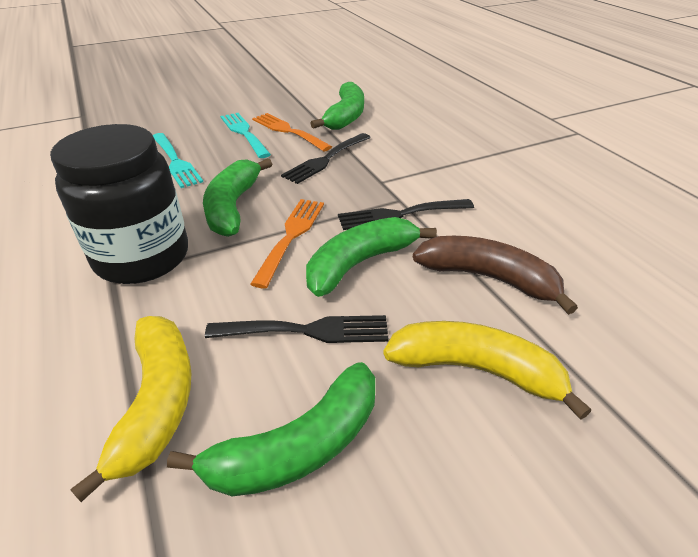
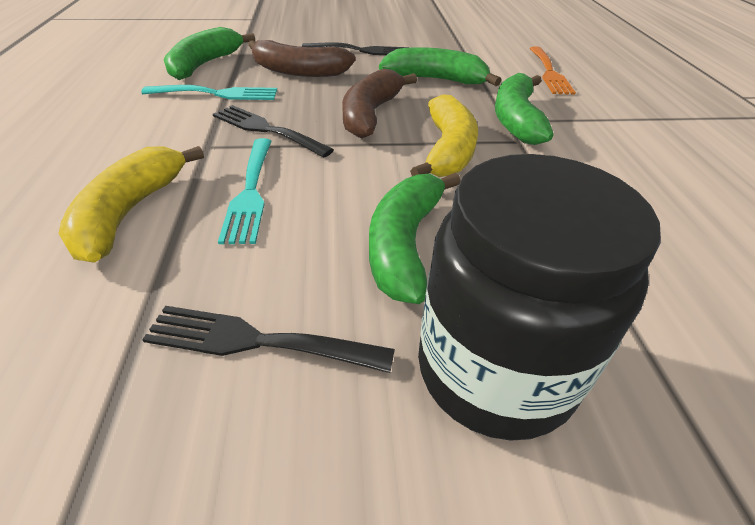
brown banana: [413,236,578,315] = 1 -> [248,40,355,77] [342,69,417,139] = 2
orange fork: [251,199,324,289] [252,113,332,152] = 2 -> [530,46,576,95] = 1

